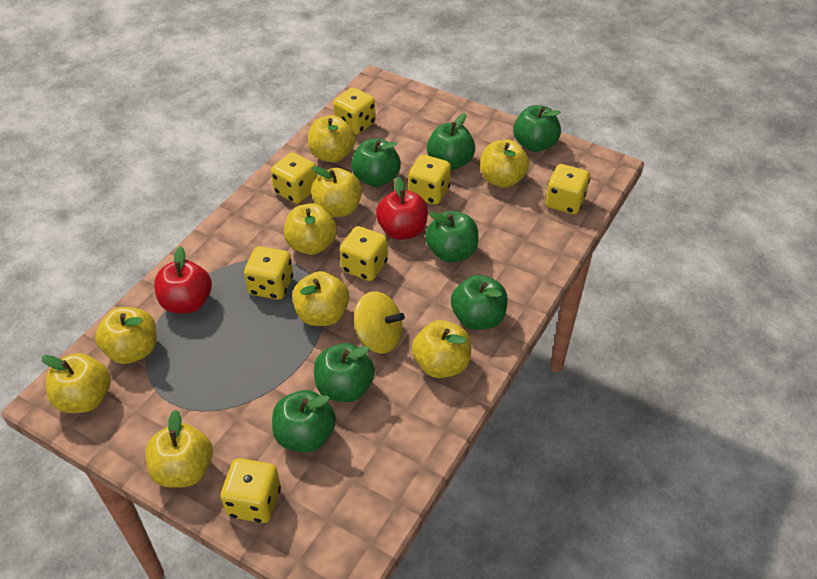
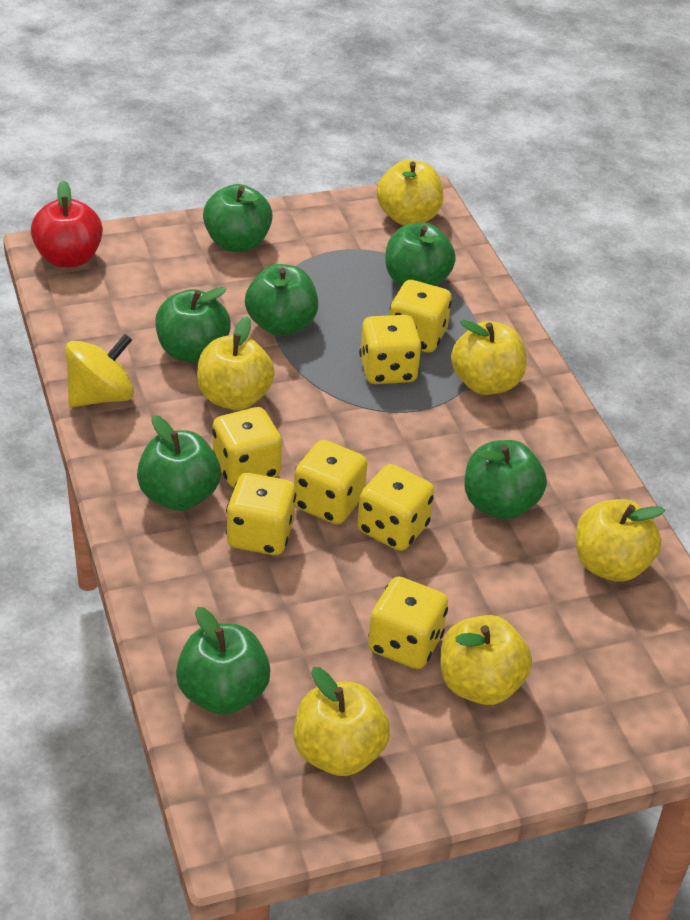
red apple: [154,246,212,314] [376,177,428,240] = 2 -> [31,180,103,268] = 1
yellow apple: [41,353,110,413] [95,307,156,364] [145,410,213,488] [284,203,337,255] [292,271,349,326] [308,115,356,163] [311,166,362,217] [412,320,471,378] [480,139,530,188] = 9 -> [197,316,275,410] [294,667,390,776] [376,160,443,226] [441,615,532,705] [451,320,527,395] [576,499,665,582] = 6

